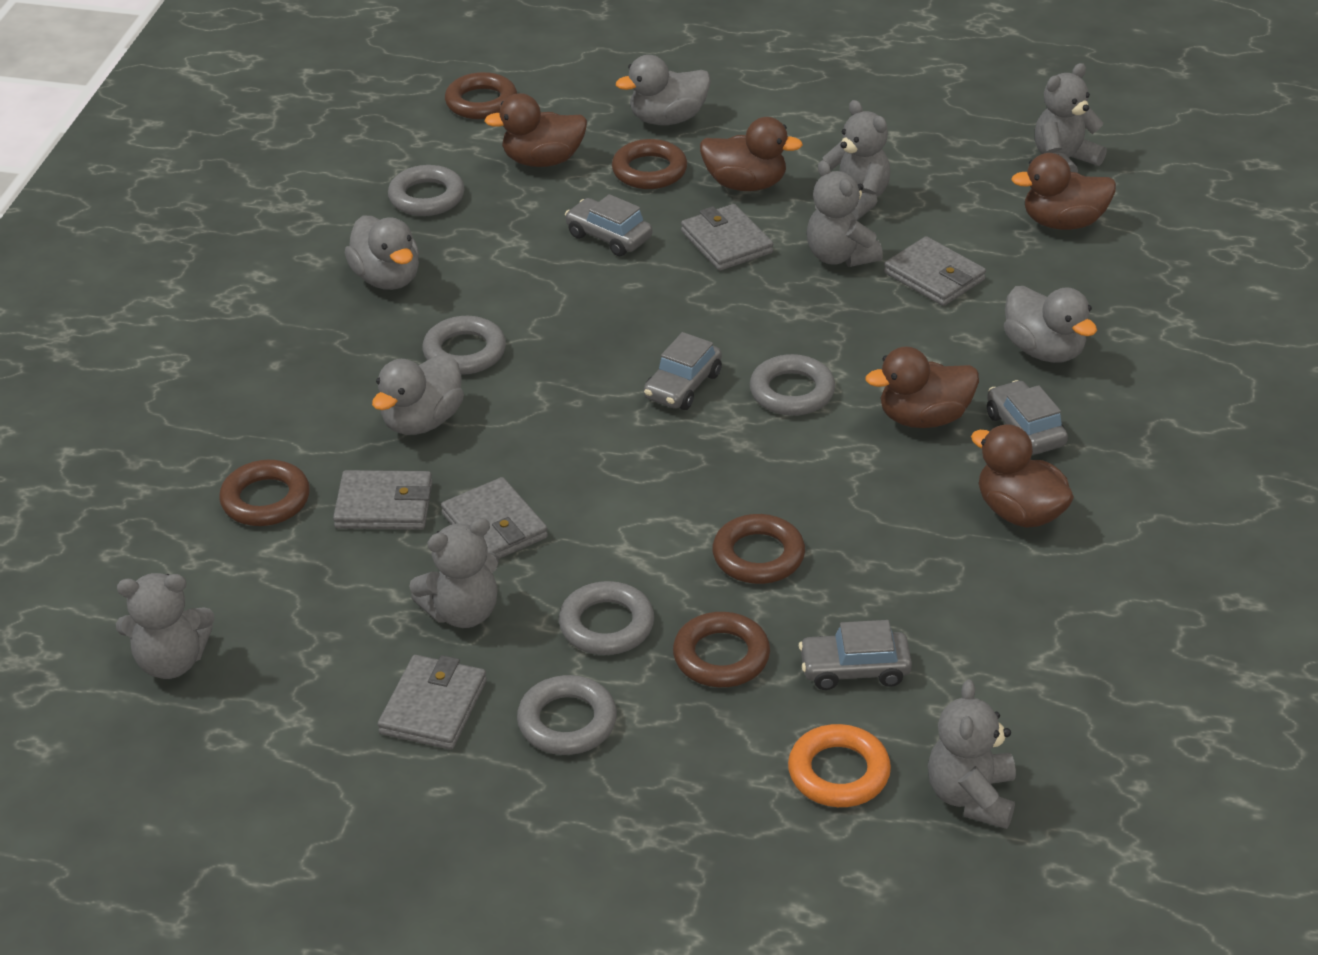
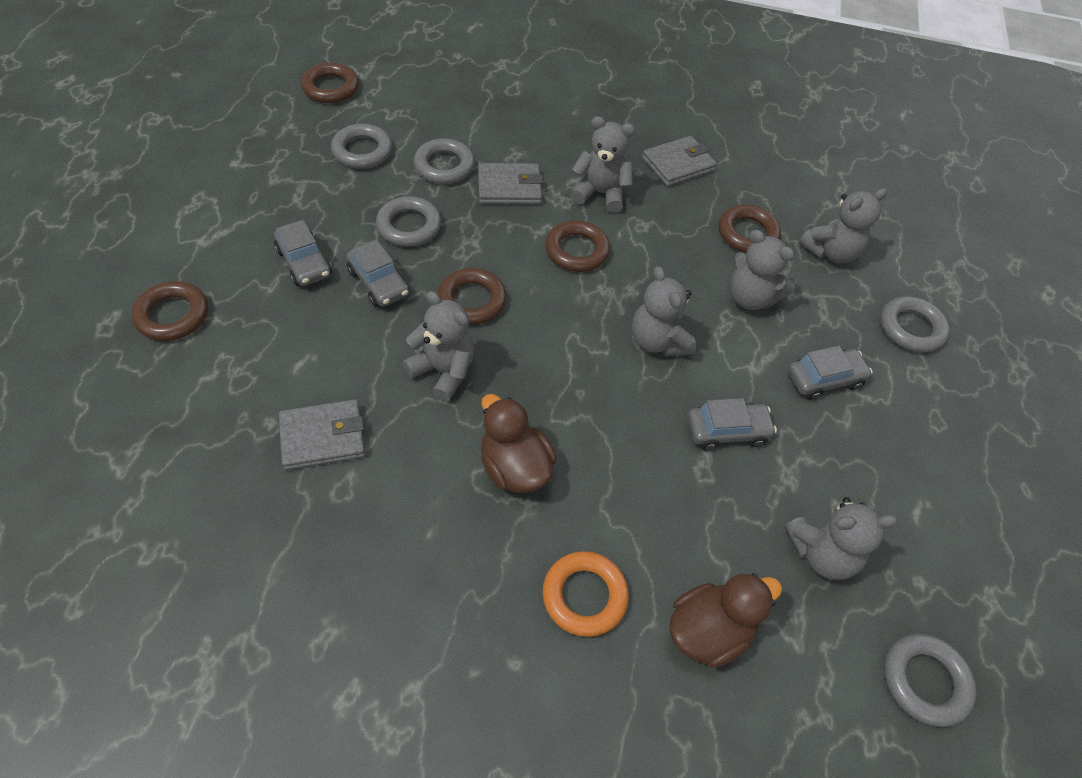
brown duck: [485,93,587,167] [700,117,803,191] [866,347,979,428] [971,424,1074,528] [1011,153,1116,230] = 5 -> [481,394,557,493] [670,573,782,668] = 2
grey duck: [345,215,419,290] [372,354,464,435] [616,55,711,125] [1004,286,1097,363] = 4 -> none = 0
grey wallet: [333,470,432,530] [378,655,487,750] [441,477,548,559] [681,204,773,271] [884,236,986,306] = 5 -> [279,399,365,470] [478,163,543,204] [642,136,717,187] = 3

